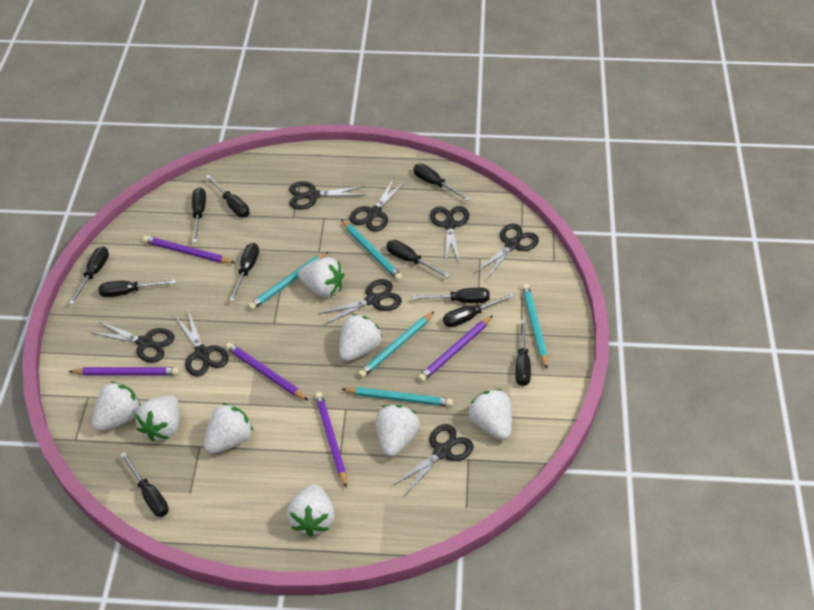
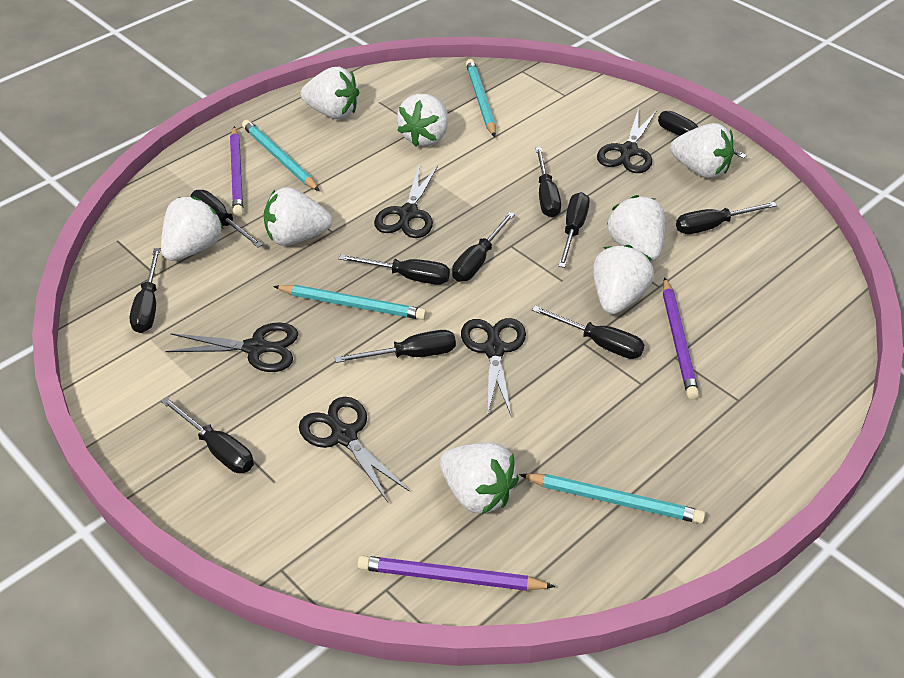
black scissors: [90,321,174,363] [175,310,229,377] [289,181,365,210] [318,279,402,325] [349,178,406,232] [393,424,473,495] [430,206,469,263] [475,223,539,280] = 8 -> [166,322,298,372] [299,397,409,502] [374,166,438,238] [461,318,526,417] [597,108,657,173] = 5
purple pencil: [68,367,179,375] [143,236,235,263] [225,342,309,401] [315,392,347,488] [418,315,493,382] = 5 -> [230,126,243,216] [357,555,555,591] [663,277,699,400] = 3
turquoise pencil: [248,252,328,310] [341,219,403,281] [341,387,453,407] [358,311,435,378] [522,284,548,369] = 5 -> [242,120,320,191] [273,285,427,320] [466,59,496,137] [519,474,705,524] = 4

